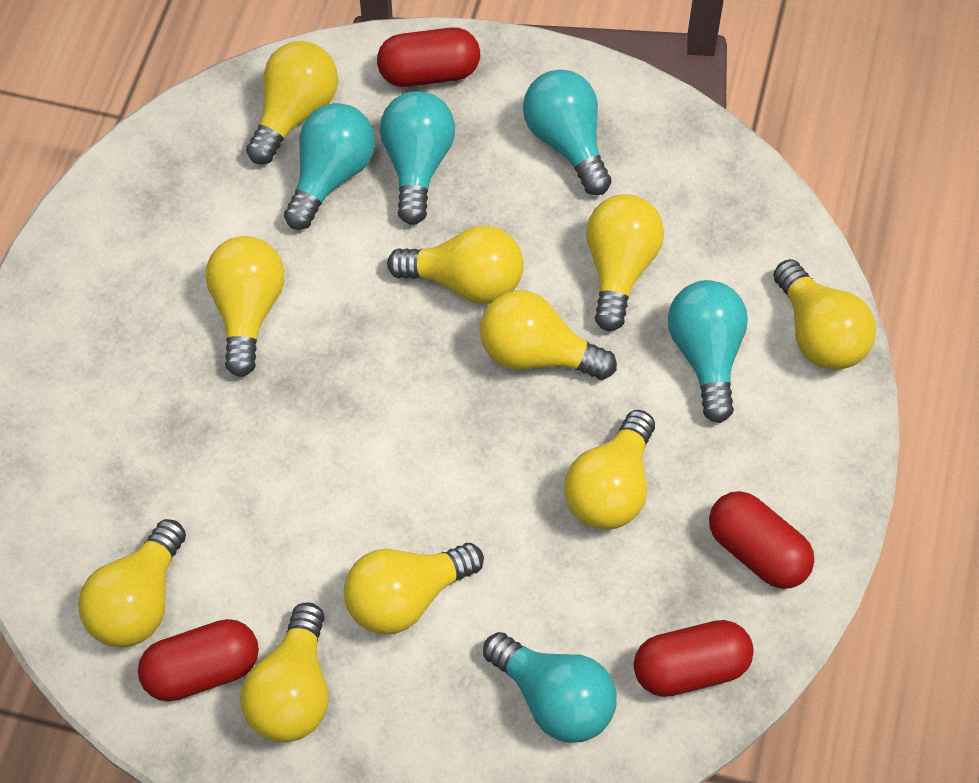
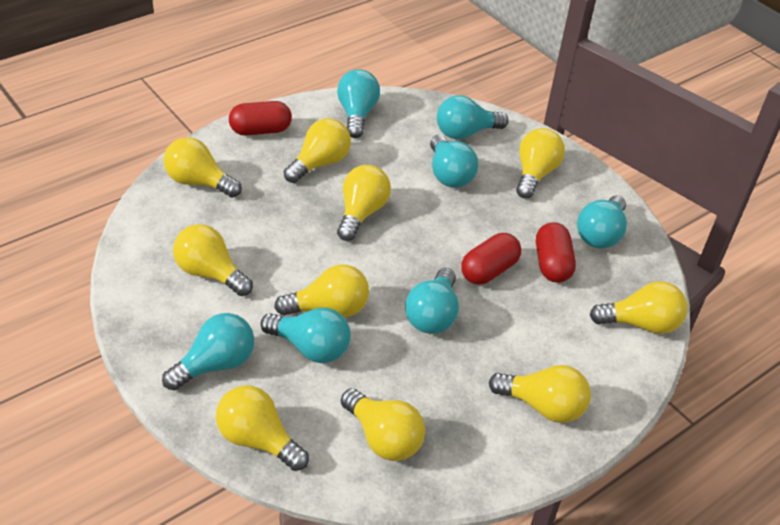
red capsule: [138,619,259,702] [377,27,480,87] [634,620,754,697] [709,491,814,589] = 4 -> [229,101,292,136] [461,233,521,285] [536,222,576,283] = 3
turquoise light bulb: [284,103,375,230] [380,91,455,225] [483,632,617,743] [523,69,611,195] [668,280,748,423] = 5 -> [162,313,254,390] [260,308,351,363] [337,69,380,138] [405,268,459,334] [430,135,478,188] [437,95,509,140] [577,195,627,249] = 7

